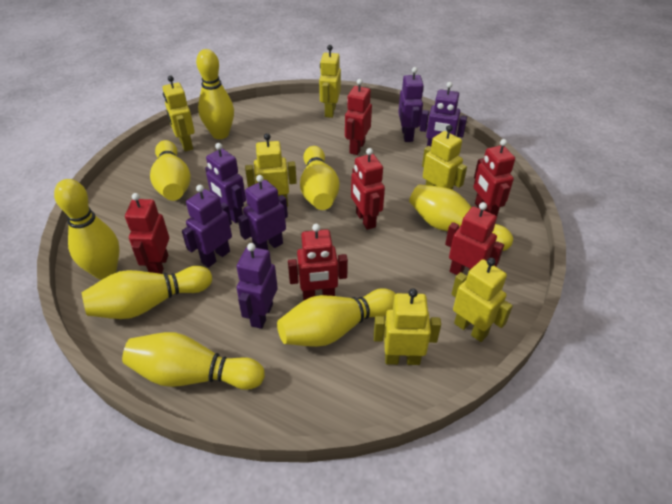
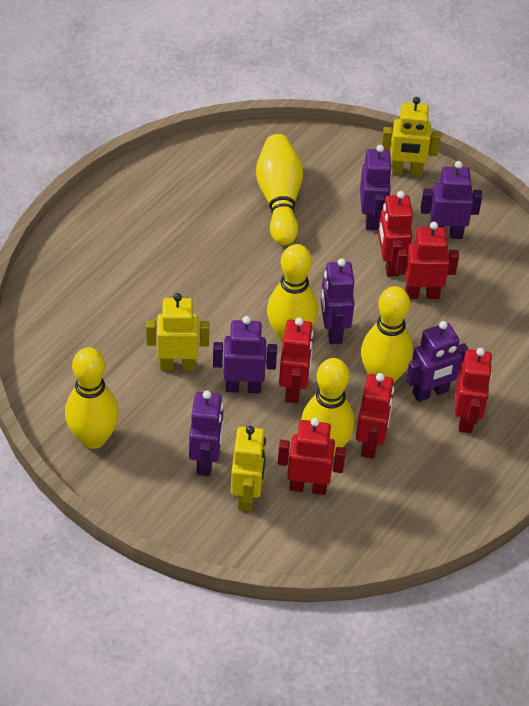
yellow bowling pin: [54,179,120,280] [82,266,212,319] [122,332,265,390] [150,140,191,201] [196,49,234,139] [277,288,395,347] [300,146,339,210] [409,184,513,251] = 8 -> [65,347,119,449] [256,134,303,245] [267,244,318,343] [301,358,354,455] [361,286,413,384] = 5
yellow robot: [163,76,195,152] [245,133,297,207] [319,45,341,118] [374,289,441,365] [422,125,467,190] [452,258,513,342] = 6 -> [146,293,209,371] [231,426,266,511] [382,97,441,176] = 3

